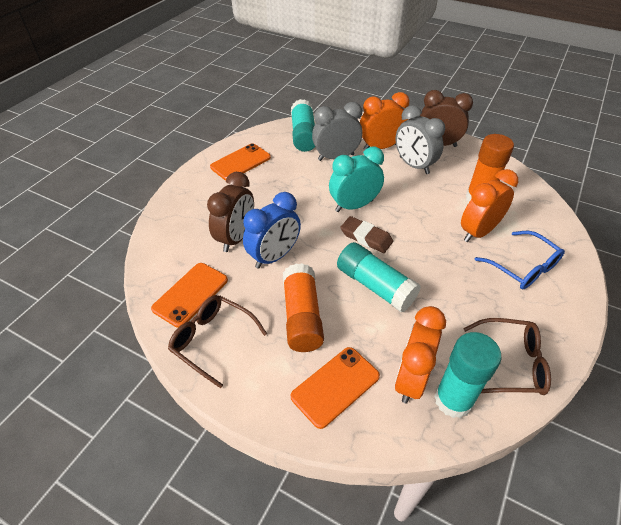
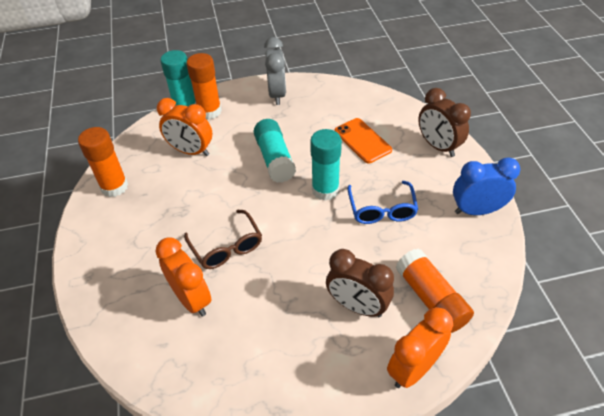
brown eraser: [340,216,393,253] = 1 -> none = 0
brown glasses: [168,295,267,388] [463,318,551,395] = 2 -> [184,210,262,269] = 1
grey clock: [312,102,363,161] [395,105,445,174] = 2 -> [264,37,286,105] = 1
orange glue stick: [283,263,324,352] [466,134,514,201] = 2 -> [78,127,128,197] [186,53,222,119] [396,249,474,333] = 3
orange phone: [151,263,228,328] [210,143,271,180] [291,347,380,429] = 3 -> [334,118,392,163] = 1
turquoise clock: [329,147,384,212] = 1 -> none = 0

